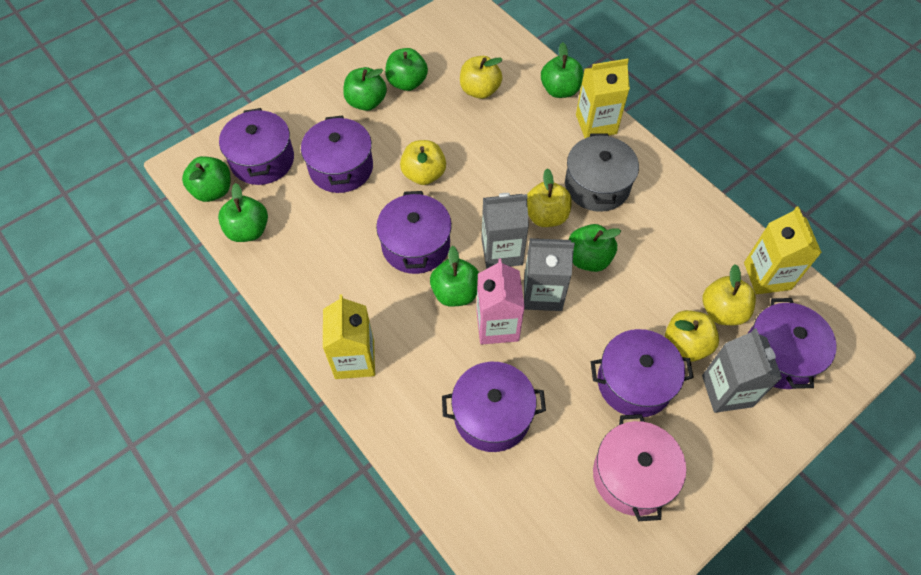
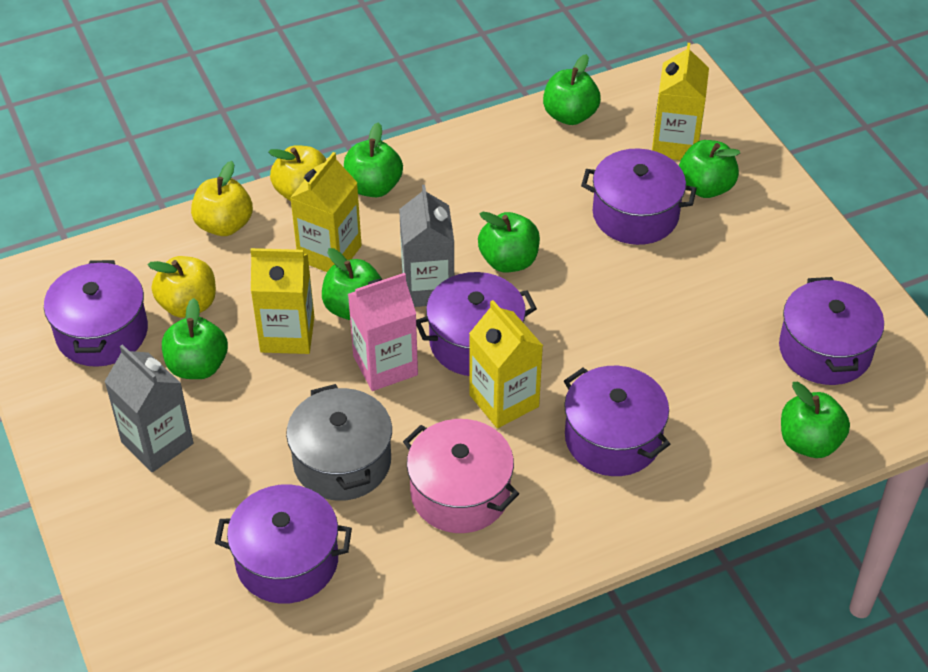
grey carton: [481,193,529,269] [524,238,575,311] [702,328,782,413] = 3 -> [104,344,193,472] [399,185,454,307] = 2
yellow apple: [400,140,446,185] [460,56,503,99] [527,169,572,227] [665,310,719,361] [703,264,756,325] = 5 -> [148,256,216,318] [191,161,253,236] [269,145,326,201] = 3
yellow carton: [323,295,375,379] [576,58,630,138] [744,206,822,294] = 3 -> [250,248,314,354] [290,152,362,272] [469,300,543,428] [652,43,709,160] = 4

